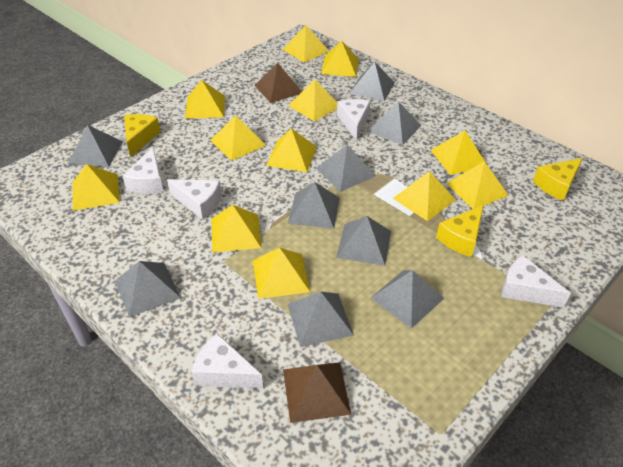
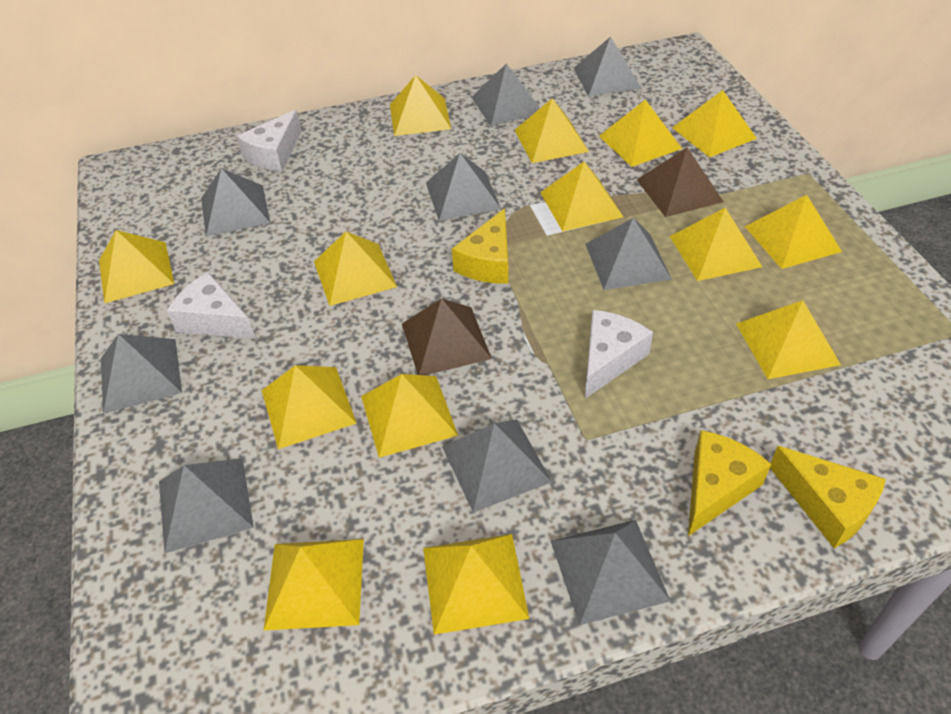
white cheese: [123,147,163,194] [167,179,222,219] [191,333,263,388] [337,99,371,140] [501,255,571,308] = 5 -> [166,272,256,339] [237,110,302,171] [585,310,653,399] = 3
yellow pyramid: [73,164,120,211] [185,80,225,119] [210,115,266,161] [212,205,261,253] [253,248,310,299] [266,128,317,172] [282,25,329,62] [288,79,337,121] [321,40,359,77] [393,171,456,221] [431,131,484,175] [446,161,509,209] = 12 -> [99,230,174,304] [262,365,357,449] [263,539,364,631] [314,231,397,306] [361,374,458,458] [390,75,451,136] [423,534,529,635] [514,98,589,163] [540,162,623,231] [599,99,682,167] [669,208,762,281] [672,90,757,157] [736,300,841,379] [745,195,842,269] = 14

